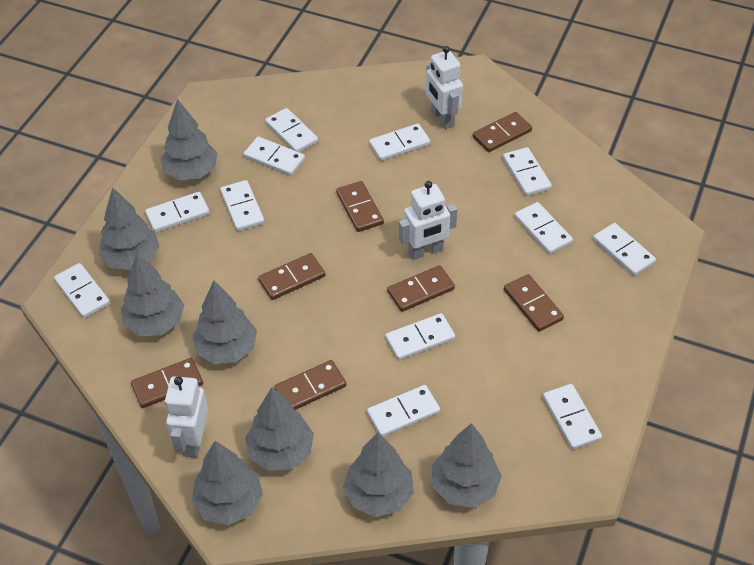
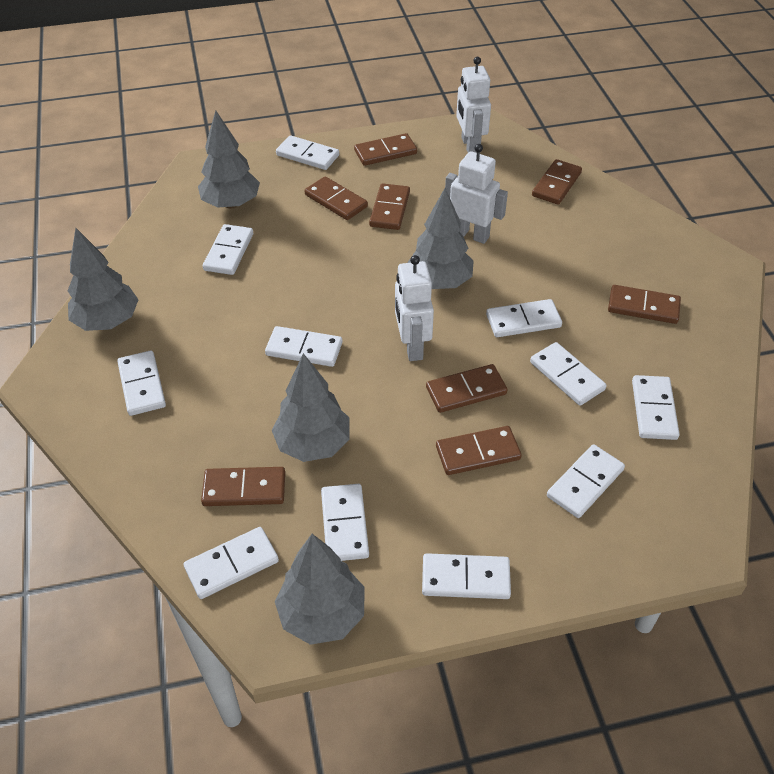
brown domino: [131,358,203,408] [258,253,325,300] [274,360,346,410] [336,181,384,232] [387,265,455,312] [473,112,532,152] [504,274,564,332] = 7 -> [201,467,285,506] [305,176,368,220] [354,133,417,166] [369,183,410,230] [426,364,508,413] [436,426,522,475] [532,159,582,205] [608,285,681,324] = 8
grey tree: [98,187,160,270] [121,253,184,336] [160,99,218,180] [191,441,263,525] [192,281,257,364] [245,387,314,471] [343,432,414,517] [432,423,502,508] = 8 -> [68,228,139,331] [198,110,260,209] [272,353,350,462] [275,534,365,645] [407,188,474,289] = 5
white domino: [54,263,110,318] [145,192,210,233] [220,180,265,231] [244,137,305,176] [265,108,318,152] [367,385,440,437] [369,124,430,161] [385,313,455,360] [503,147,552,196] [515,202,573,254] [543,384,602,450] [593,223,656,276] = 12 -> [117,351,166,416] [184,527,279,599] [203,224,253,275] [265,326,343,367] [276,135,339,170] [321,484,369,561] [422,553,511,599] [486,299,562,337] [530,342,607,406] [547,444,625,518] [632,375,680,440] = 11

